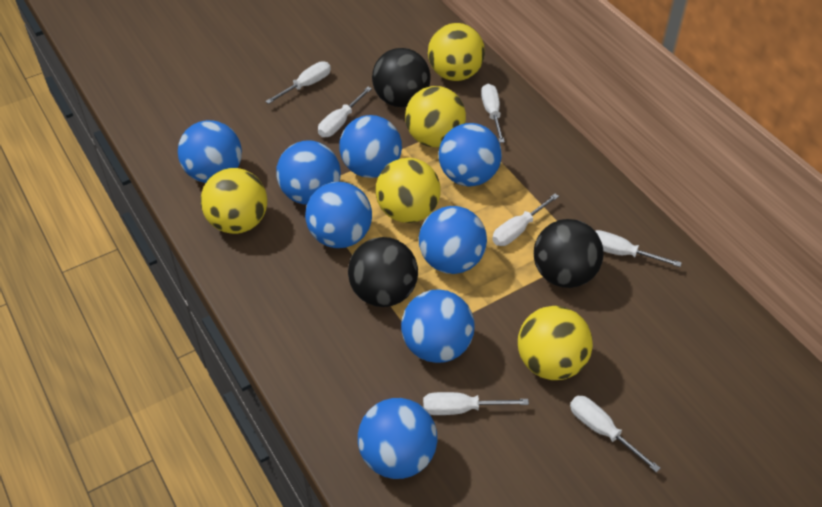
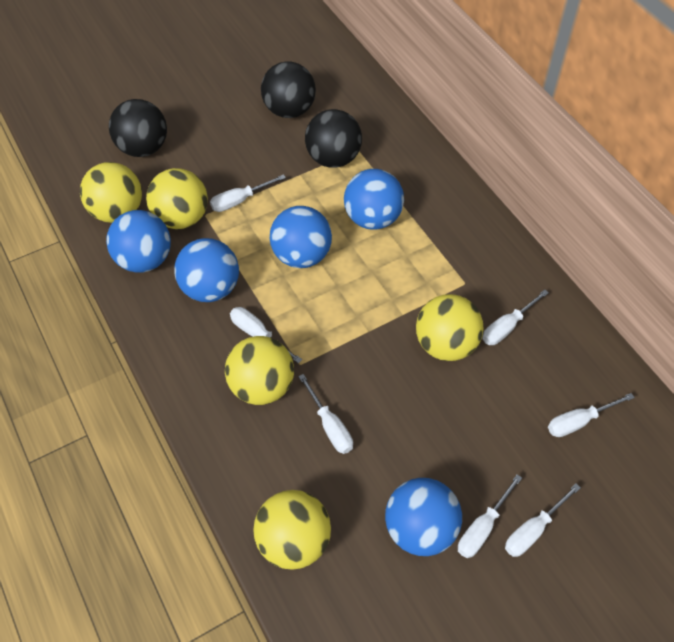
blue ball: [178,120,242,183] [276,140,341,205] [305,182,372,248] [339,115,402,178] [358,398,437,479] [401,289,474,363] [419,206,487,274] [439,123,502,186] = 8 -> [106,210,171,273] [174,238,239,302] [270,206,332,268] [344,169,404,230] [385,478,462,556] = 5

